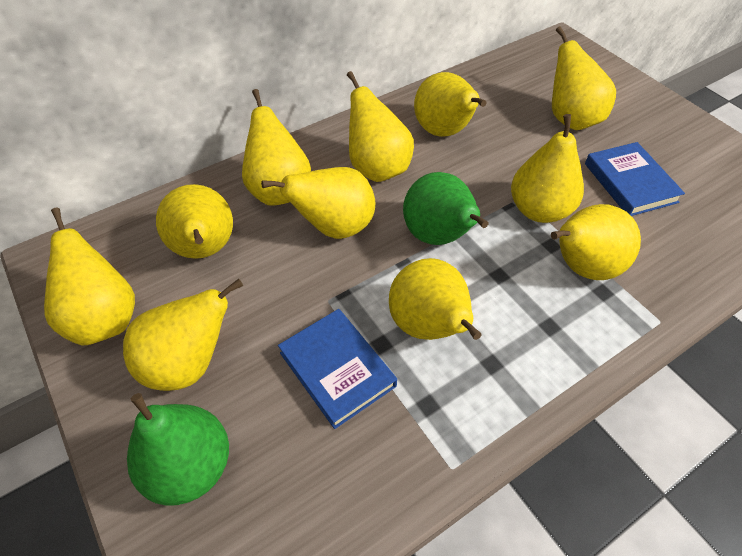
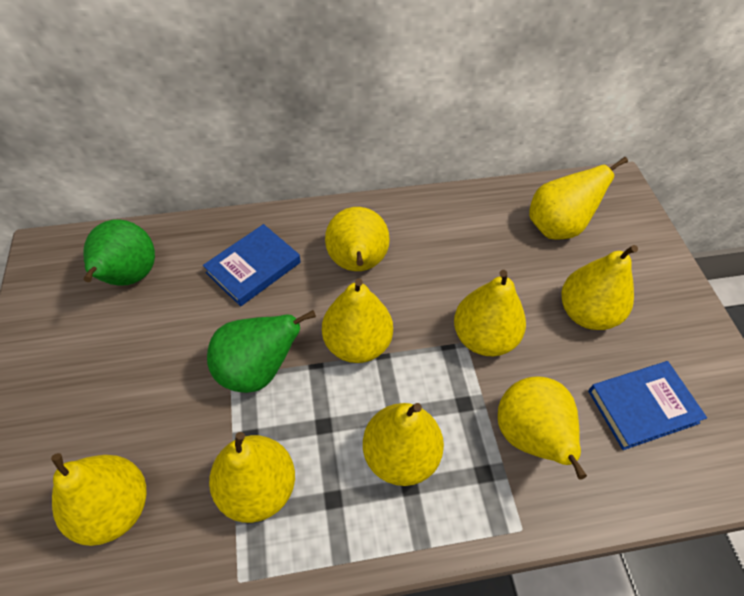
yellow pear: [44,208,135,346] [123,279,243,391] [156,184,233,259] [242,89,311,206] [261,167,375,239] [347,71,414,182] [389,258,481,340] [414,72,486,137] [511,114,584,223] [551,204,641,280] [552,26,616,130] = 11 -> [51,453,146,546] [209,432,295,523] [322,278,393,363] [325,207,390,271] [363,403,444,486] [454,270,526,356] [498,376,587,480] [529,157,628,239] [561,245,638,330] = 9

